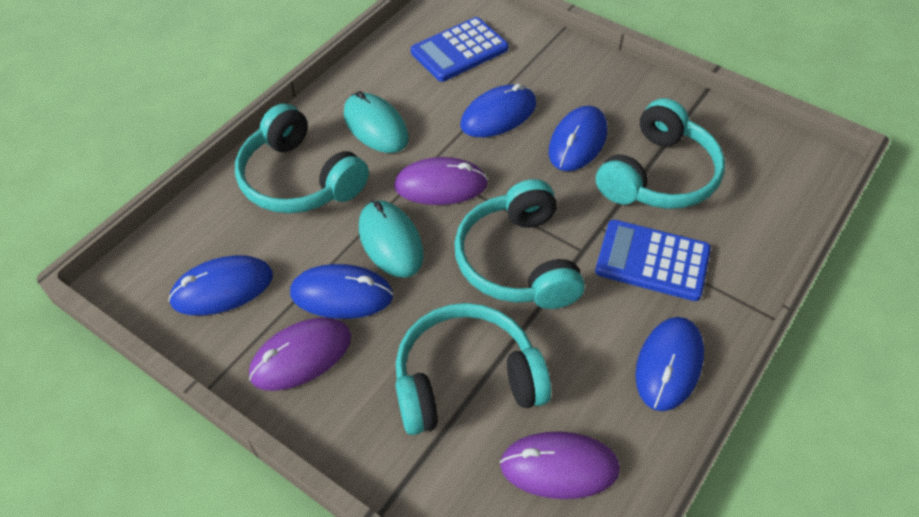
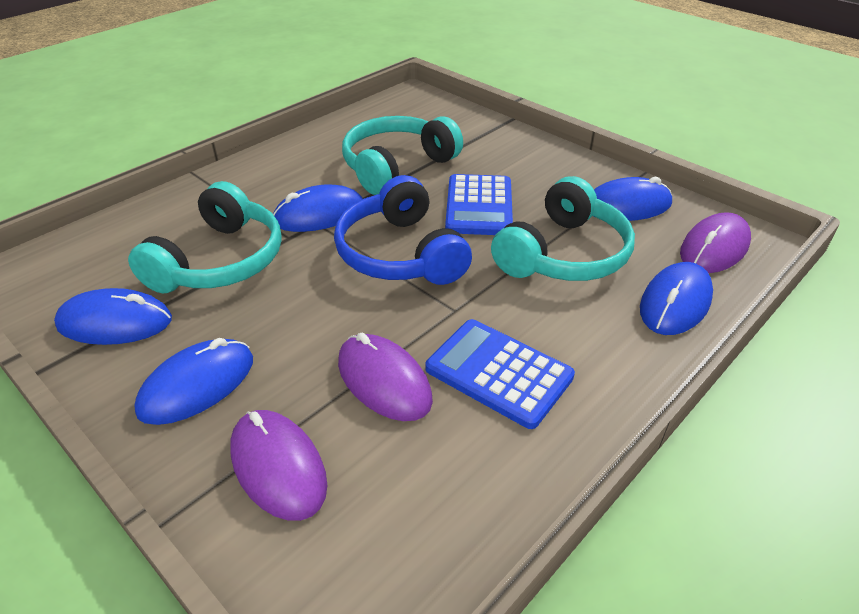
blue headphones: none = 0 -> [334,175,472,285] = 1
turquoise headphones: [235,103,369,213] [396,303,551,435] [454,179,585,309] [596,98,725,209] = 4 -> [128,181,282,293] [342,116,463,195] [491,176,635,281] = 3
turquoise mouse: [344,91,409,153] [359,200,424,278] = 2 -> none = 0

